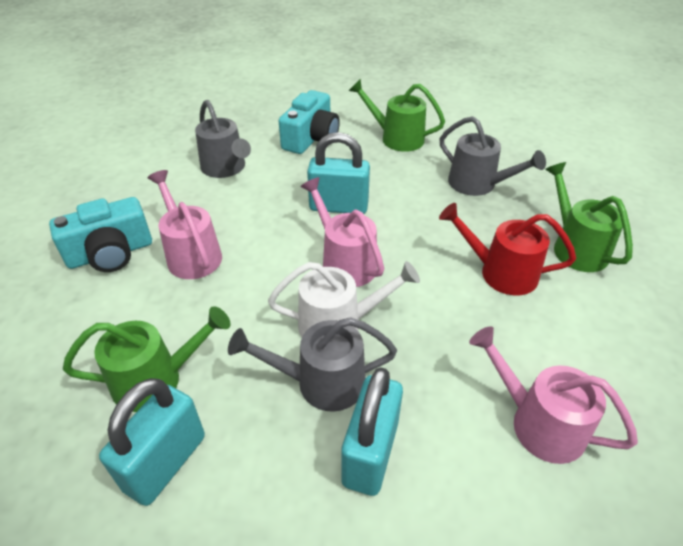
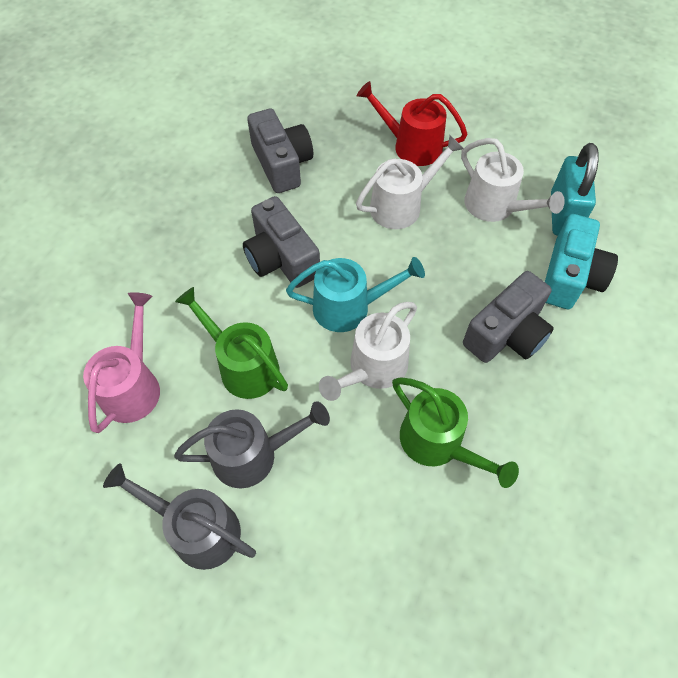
green watering can: [63,306,231,412] [349,79,445,152] [545,162,633,272] = 3 -> [175,287,288,399] [392,377,519,488] = 2
grey camera: none = 0 -> [243,196,320,288] [247,109,313,193] [463,271,554,363] = 3
grey watering can: [195,100,251,178] [228,317,397,412] [440,116,546,196] = 3 -> [103,463,256,570] [174,401,330,488] = 2
pink watering can: [148,170,222,279] [300,177,384,287] [469,326,638,464] = 3 -> [83,292,160,433] = 1
turquoise camera: [49,197,152,272] [279,90,340,154] = 2 -> [545,214,618,309] = 1
turquoise padlock: [99,378,205,506] [307,132,370,214] [341,367,403,496] = 3 -> [551,143,599,236] = 1
turquoise watering can: none = 0 -> [286,257,425,332] = 1
white watering can: [268,261,420,337] = 1 -> [319,302,417,401] [356,135,464,229] [461,138,565,222] = 3

